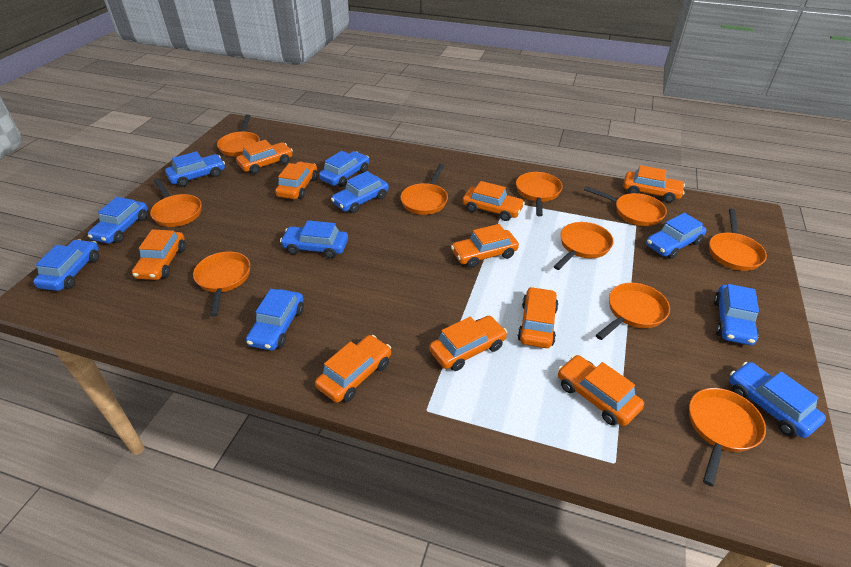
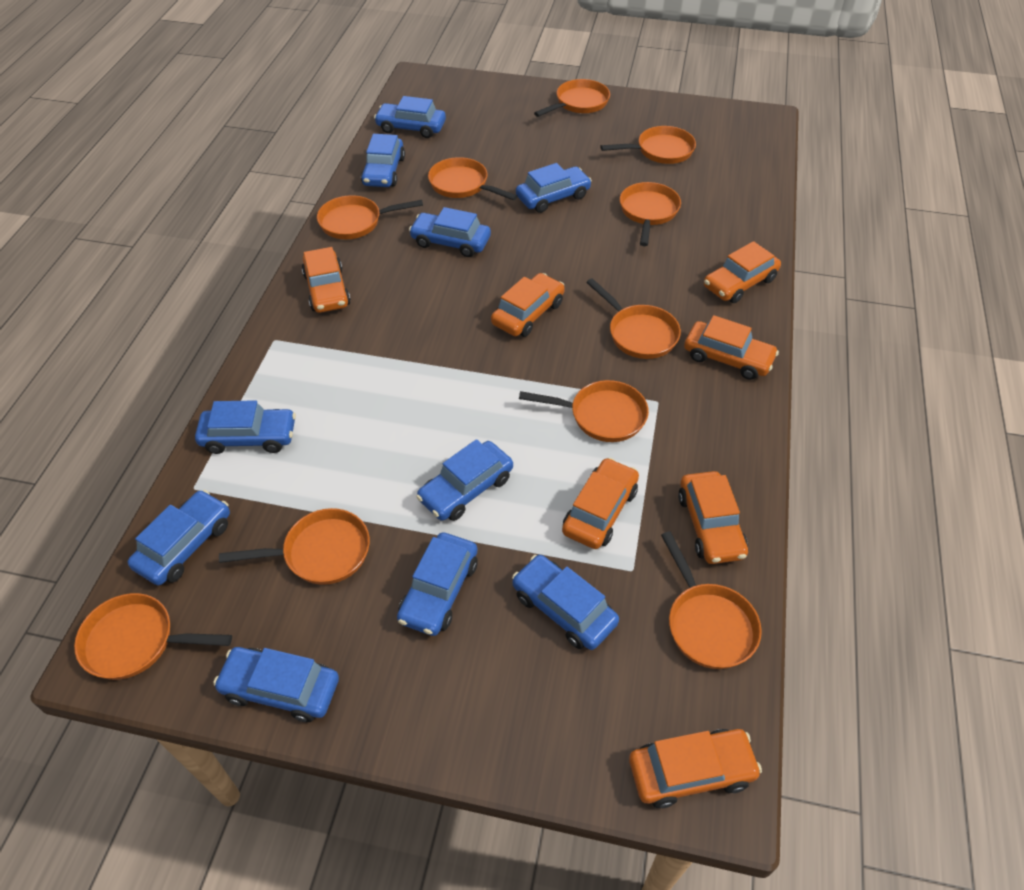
orange car: [132,229,186,280] [236,140,293,174] [275,162,318,199] [315,335,391,403] [429,316,507,371] [451,224,519,268] [462,181,525,221] [517,287,558,348] [558,355,644,426] [623,165,685,203] = 10 -> [302,247,351,313] [491,273,565,337] [562,458,639,549] [629,729,762,808] [678,471,748,564] [684,315,779,380] [704,241,781,303] = 7

